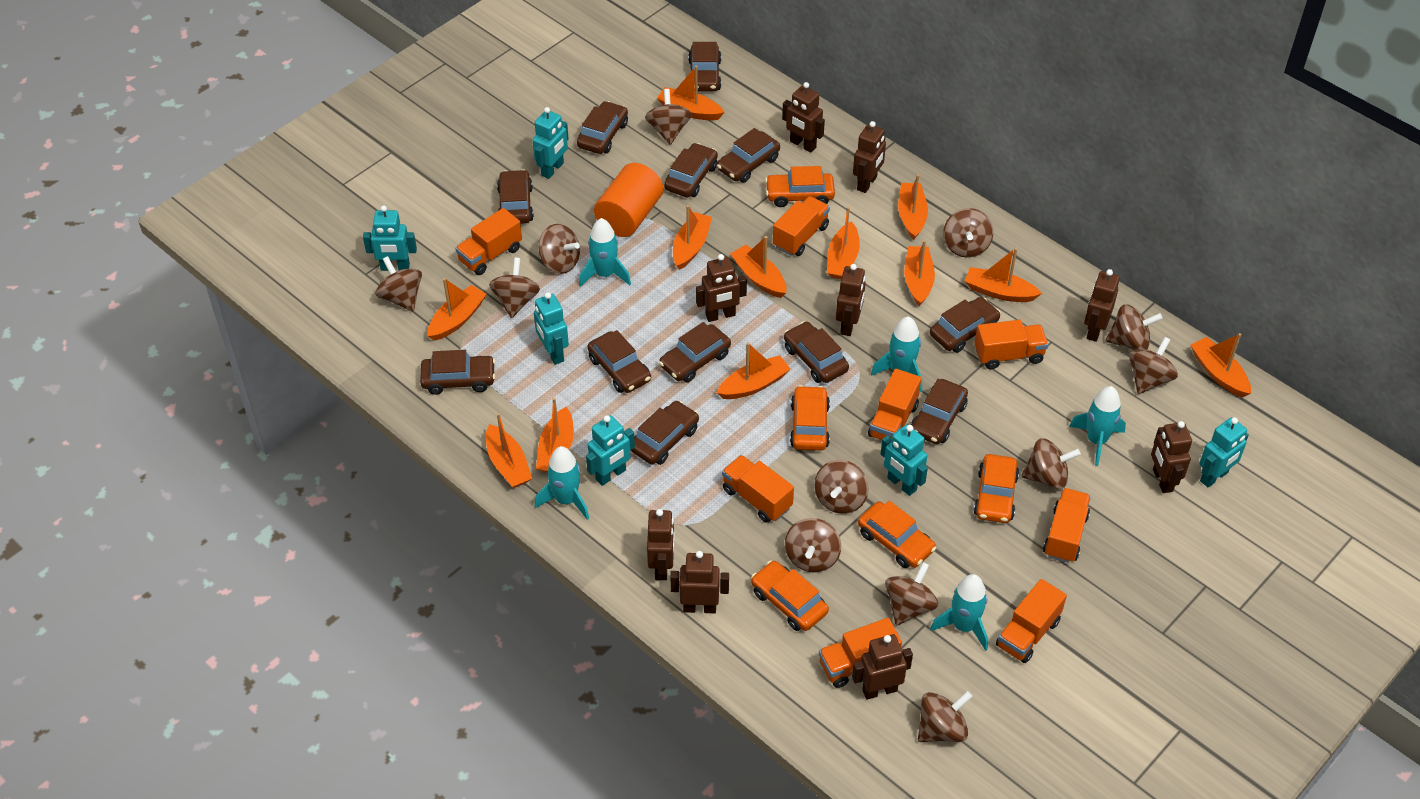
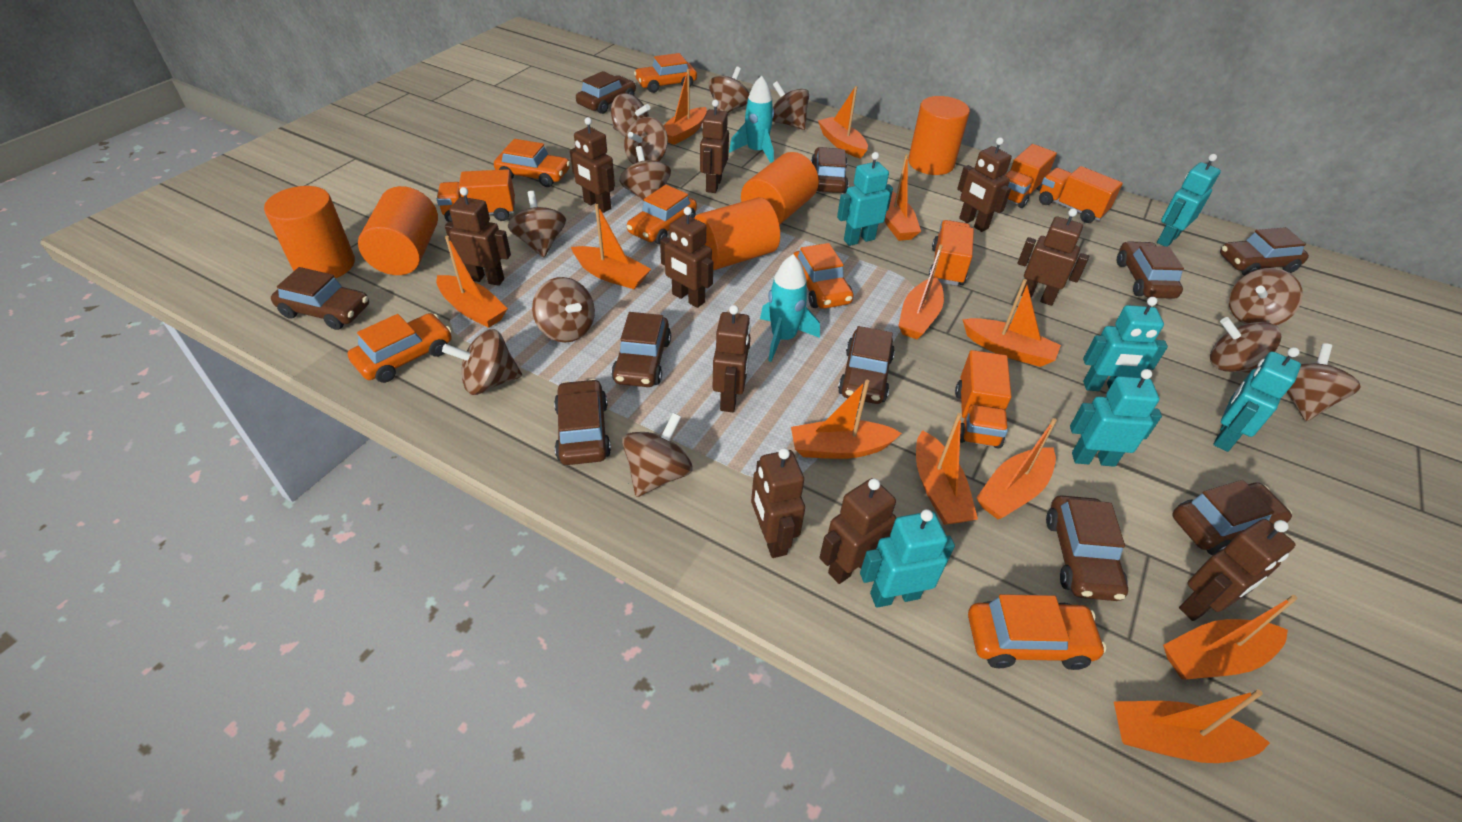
brown car: [420,350,495,395] [497,169,534,224] [577,101,628,154] [587,330,651,393] [631,400,699,465] [659,322,731,383] [664,143,718,198] [688,42,721,91] [717,128,780,183] [784,321,849,383] [911,379,968,444] [930,297,1001,353] = 12 -> [271,267,369,330] [554,379,611,465] [576,71,636,114] [611,312,671,387] [811,147,849,193] [838,326,895,404] [1046,495,1128,601] [1117,241,1184,299] [1172,480,1292,555] [1220,227,1309,276] = 10
brown robot: [647,509,675,580] [670,551,729,613] [696,254,747,322] [782,82,825,152] [836,264,865,336] [852,634,913,700] [853,121,886,193] [1084,269,1120,342] [1151,421,1192,493] = 9 -> [445,187,511,286] [570,117,615,213] [660,207,713,308] [700,100,729,193] [713,305,751,412] [751,448,805,558] [819,478,896,584] [957,137,1012,232] [1018,208,1089,306] [1179,519,1295,621] = 10
orange car: [751,561,829,631] [765,166,835,207] [790,385,830,451] [858,501,936,568] [974,454,1019,523] = 5 -> [348,313,452,383] [494,139,570,187] [627,185,697,244] [634,53,697,93] [793,243,854,309] [968,594,1106,670] = 6
orange cylinder: [594,163,663,237] = 1 -> [264,186,355,278] [358,186,438,275] [694,197,780,270] [741,152,819,225] [908,96,970,175] = 5
orange truck: [455,208,522,275] [722,455,794,523] [773,196,830,256] [819,618,902,688] [868,368,921,440] [975,320,1048,369] [996,579,1067,663] [1043,488,1091,563] = 8 -> [437,169,515,222] [929,220,974,286] [955,350,1011,449] [1004,144,1057,208] [1039,166,1123,223] = 5
turquoise rocket: [535,446,589,520] [579,218,631,287] [871,316,922,392] [930,574,988,651] [1069,386,1126,466] = 5 -> [729,75,774,163] [760,254,820,362] = 2

